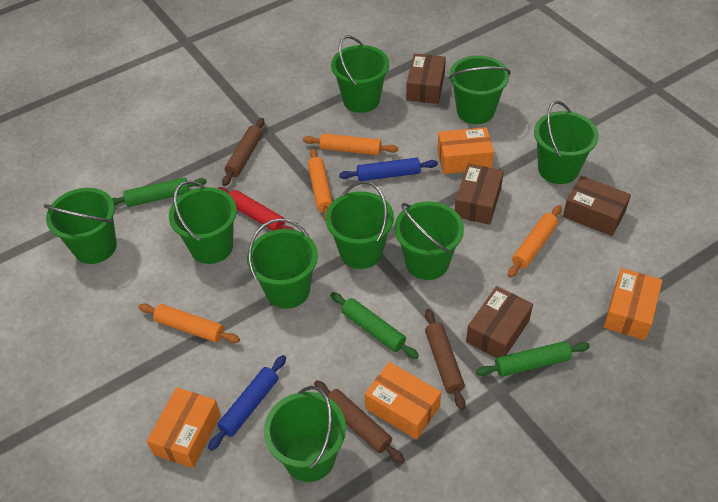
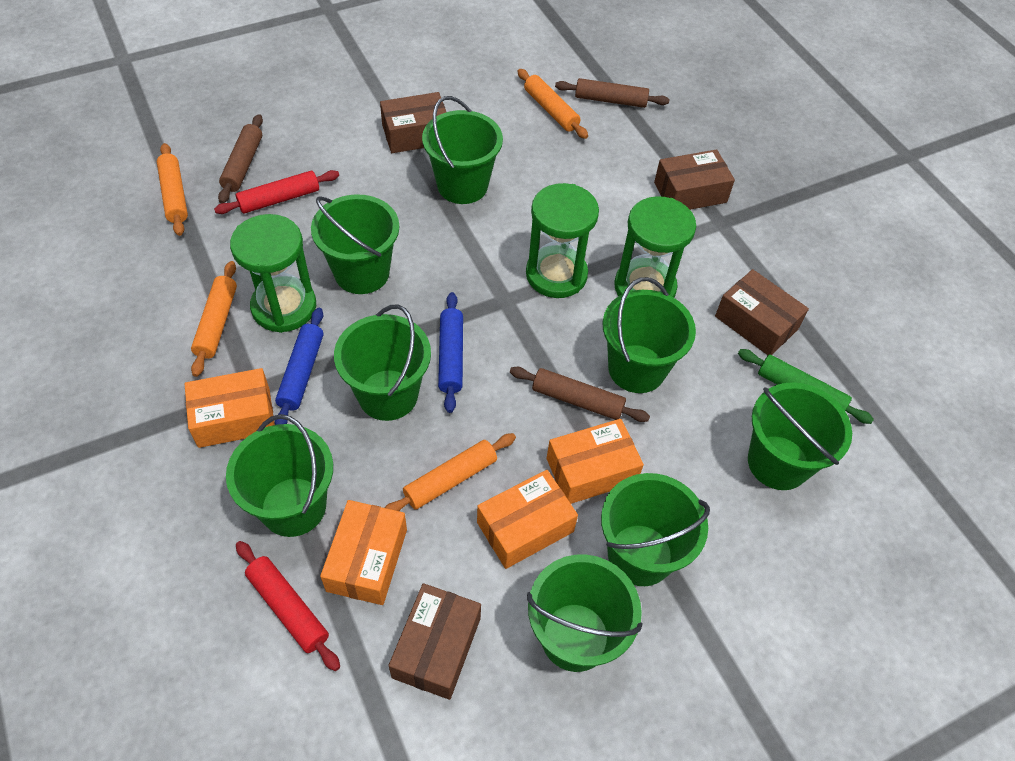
green bucket: [44,188,117,264] [169,181,237,264] [247,219,318,309] [264,386,346,482] [325,181,394,269] [331,35,389,113] [394,201,464,280] [449,55,511,124] [534,101,599,184] = 9 -> [226,414,333,537] [311,194,399,294] [334,305,431,421] [422,96,503,204] [527,554,643,672] [601,473,710,586] [603,277,696,393] [748,382,852,490] = 8
green hourglass: none = 0 -> [230,214,316,333] [526,183,599,298] [614,196,696,298] = 3
green rolling pin: [112,177,207,207] [330,292,419,359] [476,341,590,377] = 3 -> [738,349,874,424] = 1
red rolling pin: [217,187,295,231] = 1 -> [214,170,339,214] [236,541,340,671] = 2

